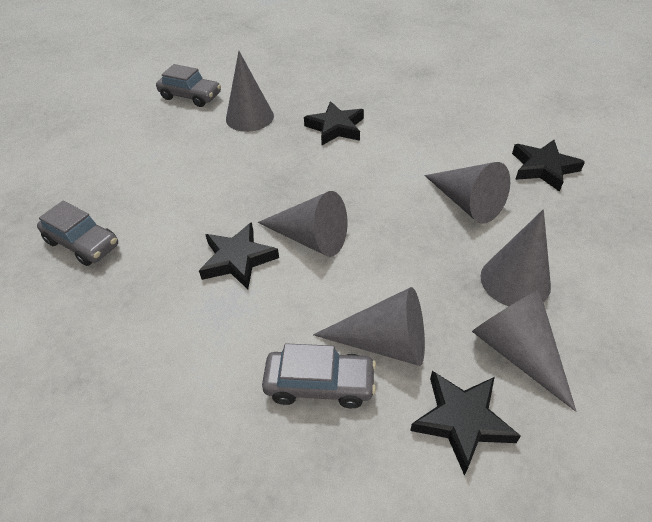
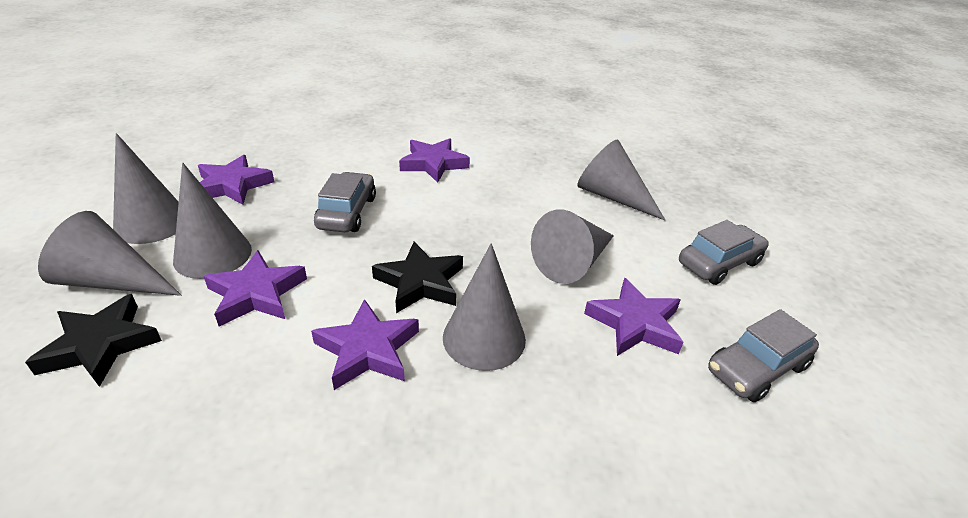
black star: [199,222,279,290] [304,101,364,145] [410,371,521,475] [512,140,585,192] = 4 -> [25,294,162,387] [372,242,463,313] = 2
purple star: none = 0 -> [198,155,274,205] [203,250,307,327] [311,299,419,390] [399,138,470,183] [584,278,683,356] = 5

